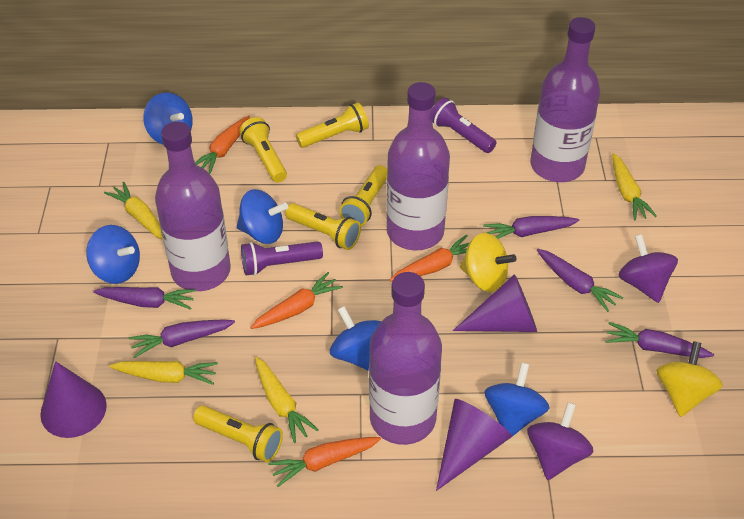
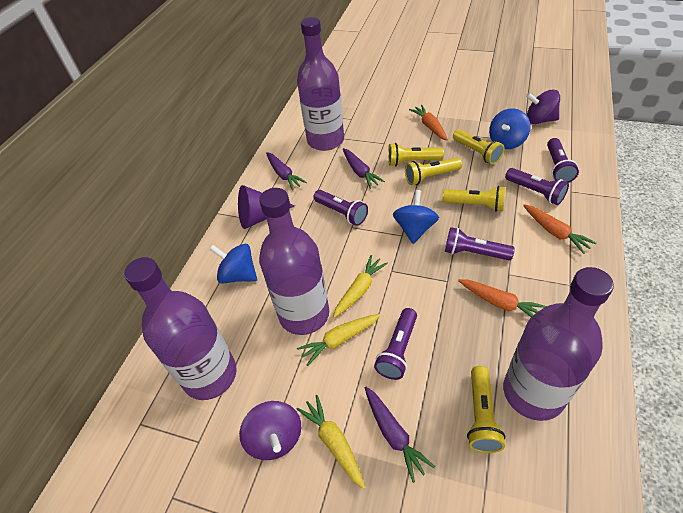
blue spinning top: [86,225,140,284] [143,92,193,144] [236,189,288,244] [330,306,381,371] [484,362,549,436] = 5 -> [209,244,257,284] [393,190,439,244] [489,108,531,149] = 3
orange carrot: [195,116,250,174] [250,272,343,329] [268,437,381,487] [390,234,469,282] = 4 -> [409,105,448,141] [458,279,547,317] [523,204,596,254] = 3
purple carrot: [93,287,196,310] [129,319,235,358] [483,216,579,239] [537,249,623,312] [606,322,714,358] = 5 -> [266,152,307,190] [343,148,385,189] [365,387,435,483] = 3
purple cone: [40,361,107,438] [436,399,512,491] [453,274,537,332] = 3 -> [238,185,295,229] = 1
purple flashlight: [241,241,323,276] [432,98,496,153] = 2 -> [313,190,368,226] [374,308,417,380] [445,227,515,260] [505,168,569,205] [547,138,579,183] = 5
yellow carrot: [104,182,163,240] [109,361,218,385] [255,357,319,443] [612,153,657,220] = 4 -> [297,314,380,366] [297,395,365,489] [333,255,388,318] = 3
yellow spinning top: [460,233,517,292] [656,341,723,417] = 2 -> none = 0

